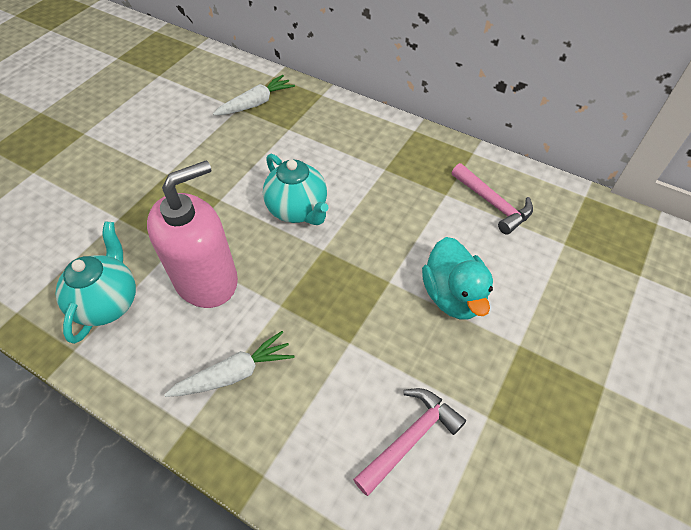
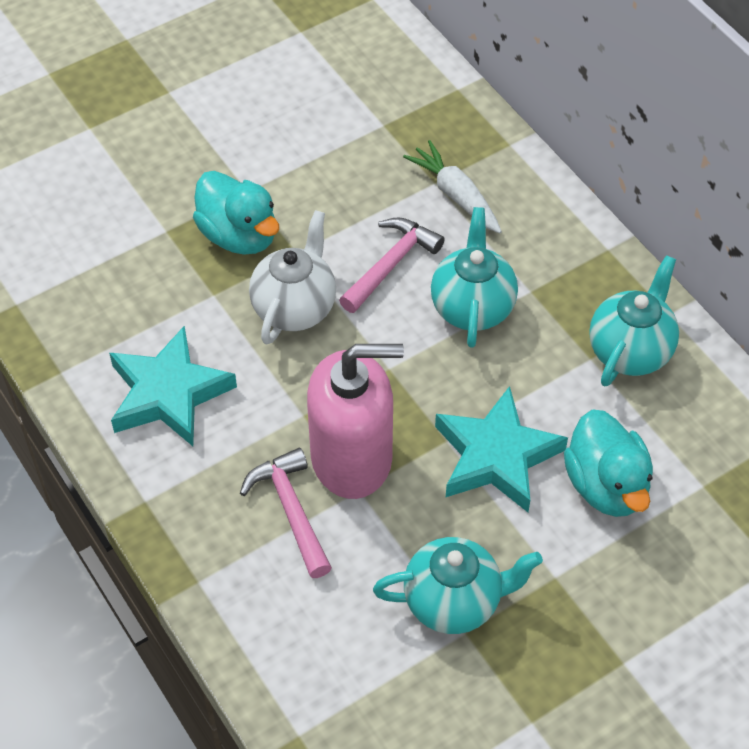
turquoise duck: [422,237,493,319] = 1 -> [193,171,279,255] [564,410,653,517] = 2
turquoise star: none = 0 -> [109,326,237,446] [435,386,568,512] = 2
turquoise teapot: [55,222,136,344] [263,154,328,225] = 2 -> [373,537,543,634] [431,207,518,348] [589,255,679,386] = 3
white carrot: [164,331,294,397] [213,75,295,115] = 2 -> [403,140,502,233] = 1
white teapot: none = 0 -> [249,210,336,345] = 1

